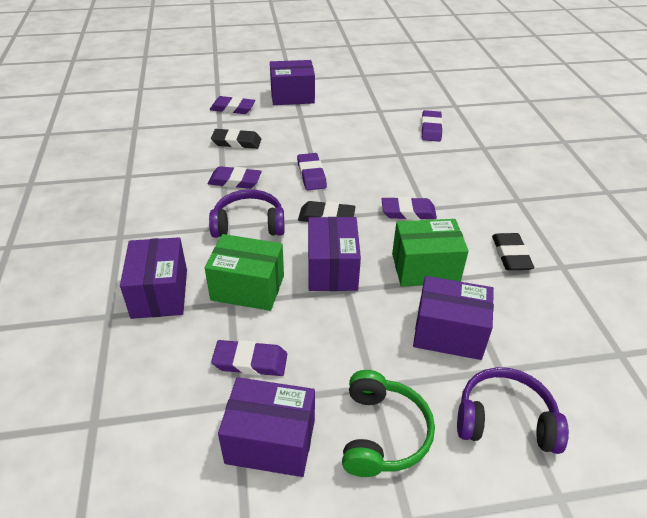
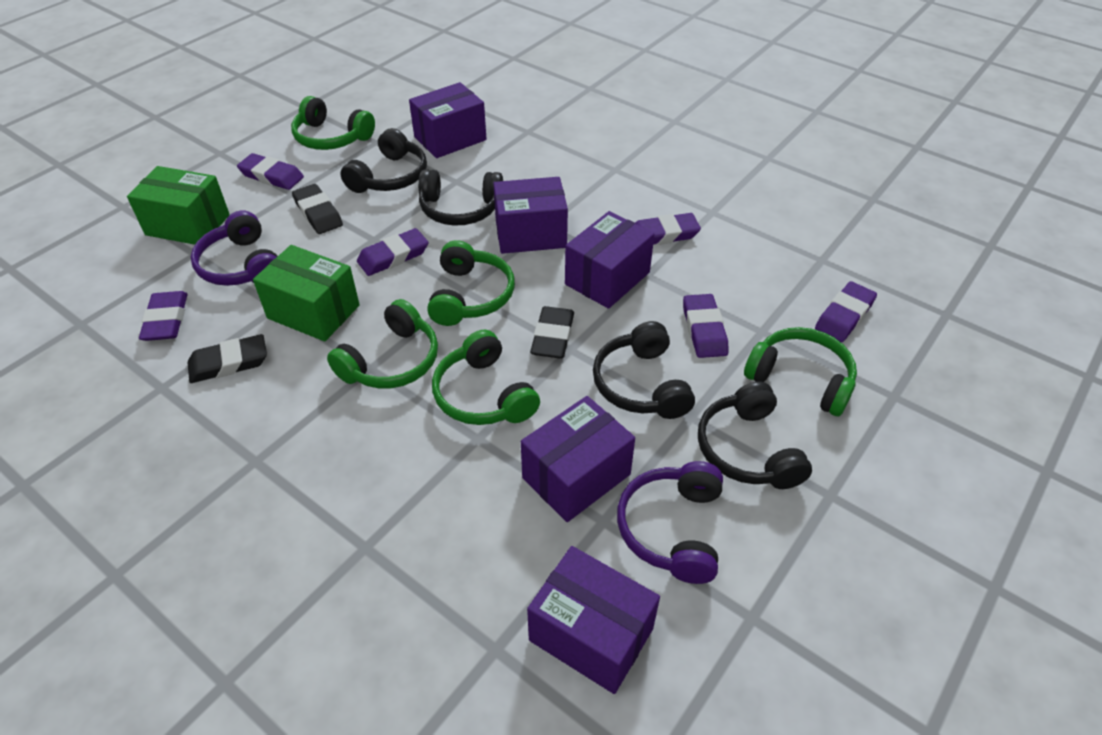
black headphones: none = 0 -> [340,128,427,193] [418,169,503,226] [593,321,695,419] [698,381,812,489] = 4
green headphones: [342,370,435,477] = 1 -> [291,96,375,150] [327,299,438,389] [427,240,515,326] [432,330,540,425] [744,327,857,416] = 5

